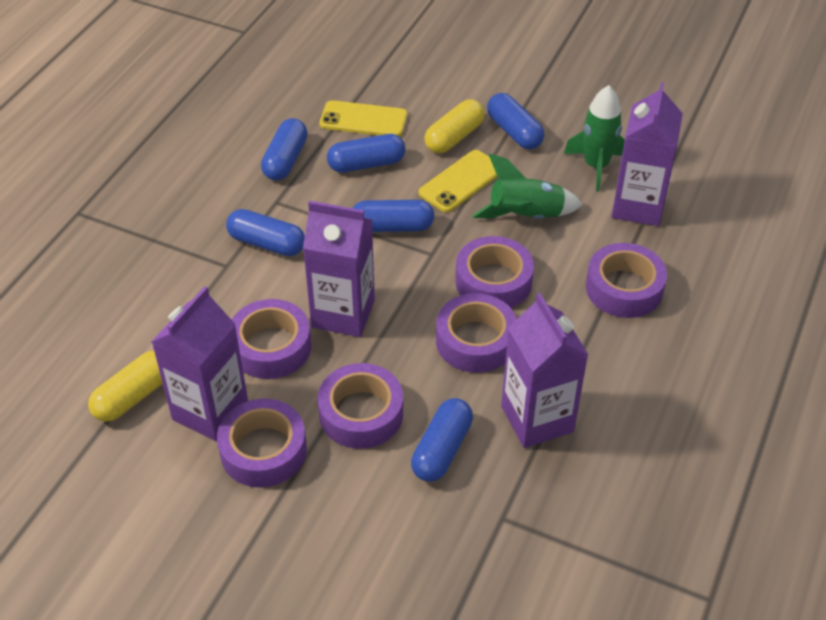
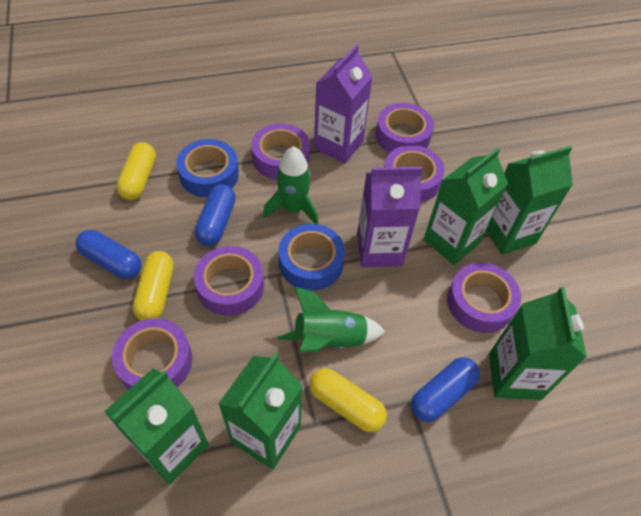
blue capsule: [226,209,305,256] [261,118,308,181] [327,134,406,173] [353,200,434,232] [411,398,473,482] [487,93,544,149] = 6 -> [75,230,142,279] [195,184,235,246] [411,357,480,422] = 3
blue tape: none = 0 -> [176,139,239,197] [279,224,345,291] = 2
green carton: none = 0 -> [104,368,209,485] [218,353,303,469] [423,148,508,265] [486,146,573,255] [489,287,587,400] = 5
purple carton: [152,286,248,441] [303,201,375,337] [501,293,588,448] [611,82,683,226] = 4 -> [314,45,373,163] [357,167,422,267] = 2
yellow capsule: [88,351,163,422] [424,99,485,153] = 2 -> [116,143,156,200] [133,251,174,321] [309,368,387,432] = 3
yellow phone: [320,100,408,137] [419,150,498,212] = 2 -> none = 0

